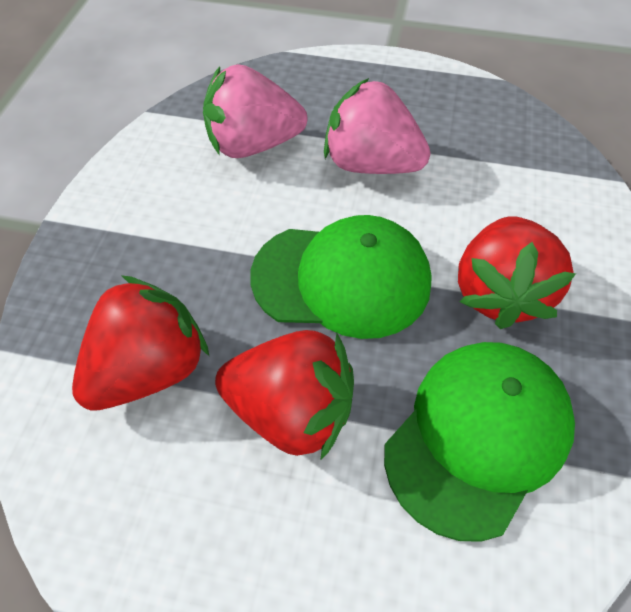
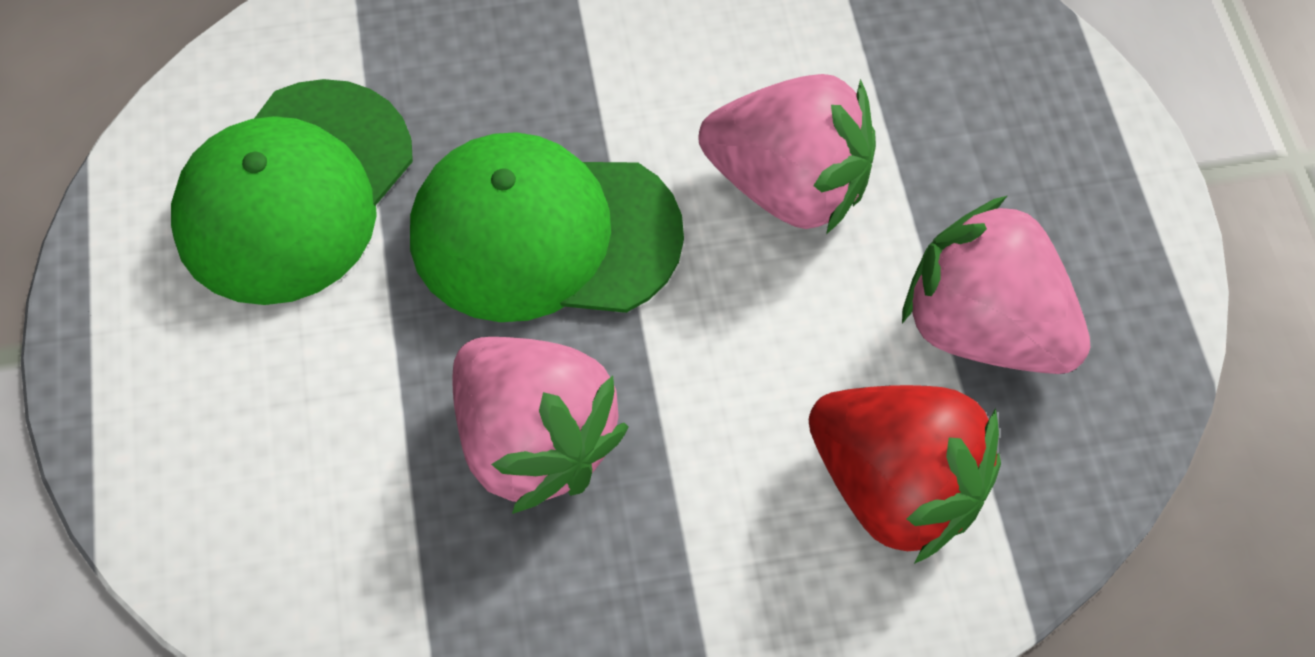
pink strawberry: [203,64,307,158] [324,78,431,174] = 2 -> [452,337,628,514] [699,74,876,234] [902,196,1090,374] = 3
red strawberry: [72,275,209,411] [215,330,354,461] [458,216,576,329] = 3 -> [809,385,1001,564] = 1

